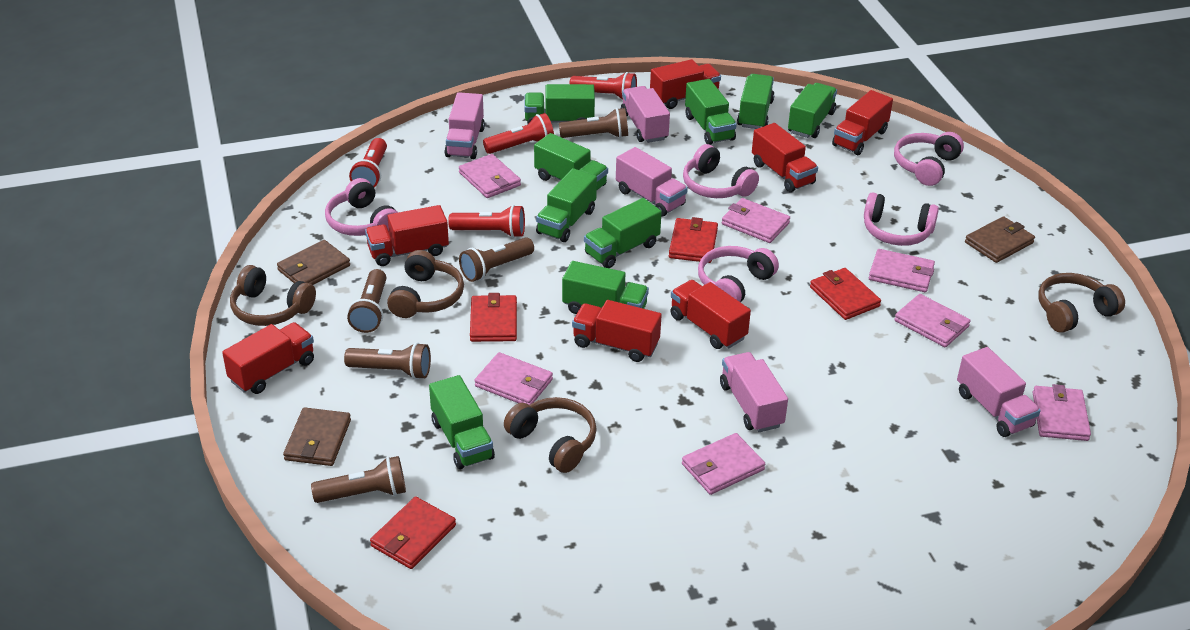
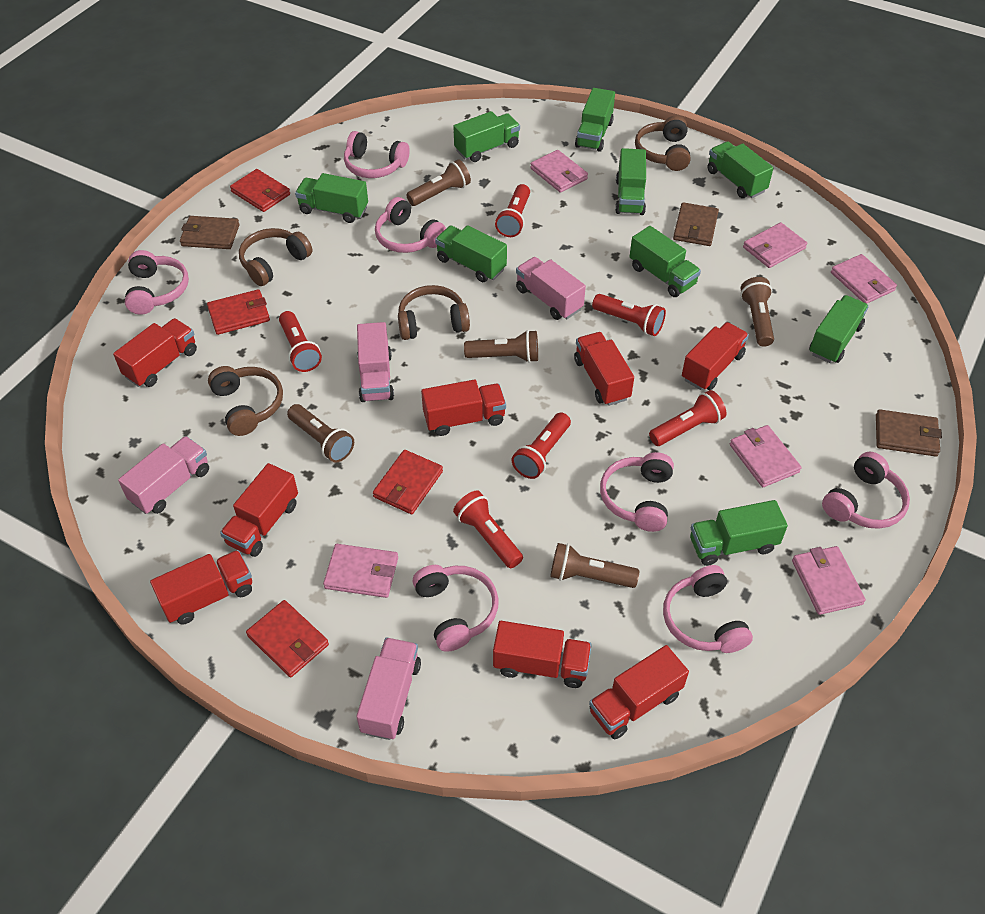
pink headphones: [325,178,398,236] [683,144,759,198] [698,246,779,302] [864,192,939,246] [894,132,964,186] = 5 -> [125,250,189,315] [344,131,410,178] [375,197,446,253] [413,565,499,652] [600,452,674,532] [663,565,753,653] [822,452,910,529] = 7
pink truck: [444,92,485,159] [616,147,688,217] [621,86,670,143] [720,352,788,432] [957,347,1041,437] = 5 -> [118,436,209,514] [356,637,421,740] [357,322,394,402] [516,257,586,320] = 4
pink wallet: [459,154,521,198] [475,352,553,405] [682,433,765,495] [722,198,790,243] [869,249,935,292] [894,294,971,347] [1033,384,1091,441] = 7 -> [323,544,398,598] [530,150,588,193] [730,425,802,487] [743,222,807,268] [792,546,866,615] [831,254,897,304] = 6
red flashlight: [349,138,387,187] [448,205,525,238] [483,113,554,154] [569,72,637,100] = 4 -> [279,311,322,372] [453,491,523,568] [495,184,530,237] [512,412,571,479] [592,294,666,336] [649,390,727,446] = 6
red truck: [222,322,314,394] [365,205,449,266] [572,300,662,362] [650,59,721,109] [670,280,751,349] [752,123,818,192] [832,90,893,155] = 7 -> [113,318,197,387] [150,550,252,625] [220,463,298,557] [421,380,506,436] [493,621,592,688] [574,332,634,406] [589,645,689,739] [682,322,749,390] = 8

